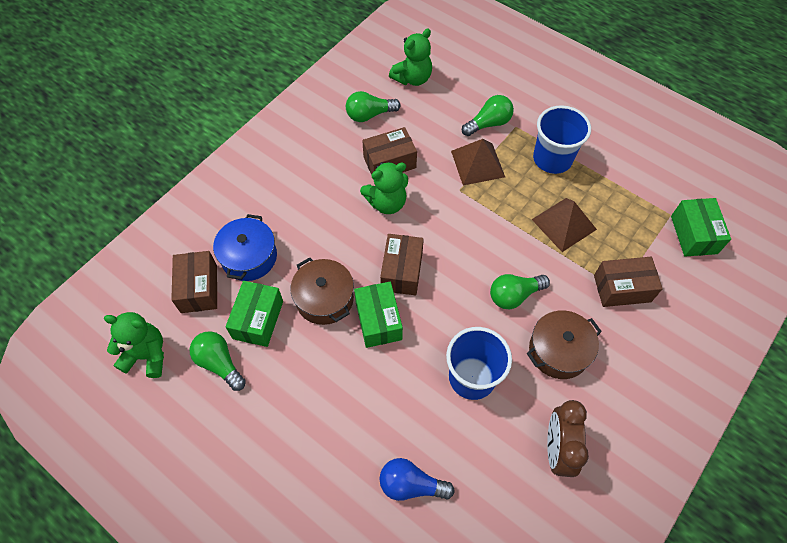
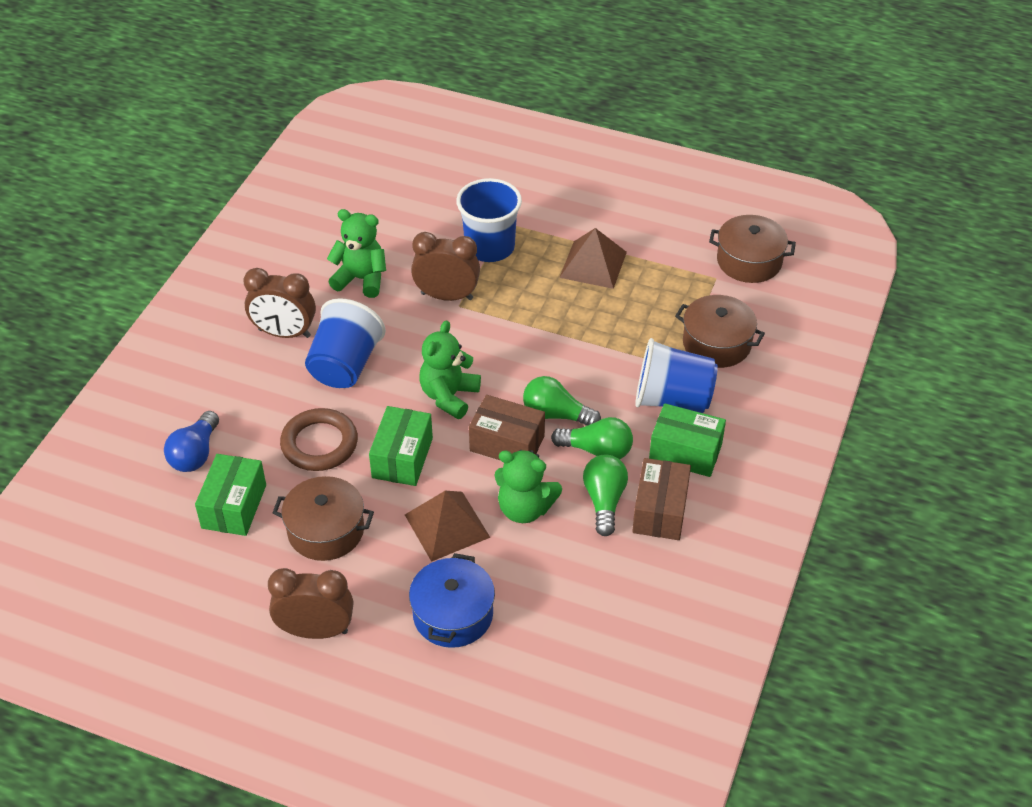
blue cup: [446,327,512,400] [533,105,591,174] = 2 -> [305,298,386,388] [456,178,522,262] [635,338,718,413] = 3
brown box: [171,251,217,313] [362,127,417,174] [380,234,424,295] [594,257,663,307] = 4 -> [469,395,545,461] [632,458,691,540] = 2
brown clock: [547,400,589,477] = 1 -> [243,268,316,338] [268,568,353,639] [411,232,480,301] = 3
brown pot: [290,257,354,325] [527,310,602,379] = 2 -> [273,476,374,561] [675,295,765,368] [709,215,796,283] = 3
brown ring: none = 0 -> [280,408,358,471] = 1
green light bulb: [189,331,246,391] [346,91,401,122] [462,95,514,136] [490,274,550,309] = 4 -> [523,376,601,426] [551,417,633,459] [583,455,628,536] = 3

